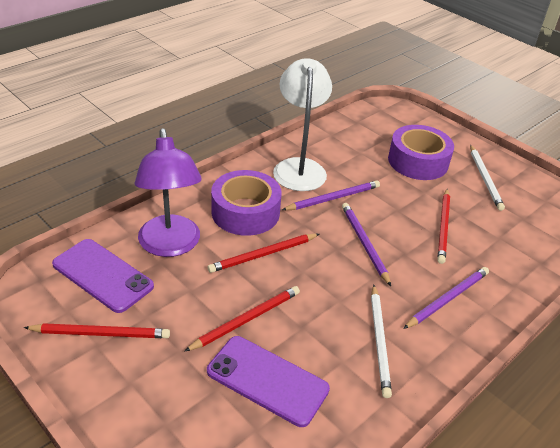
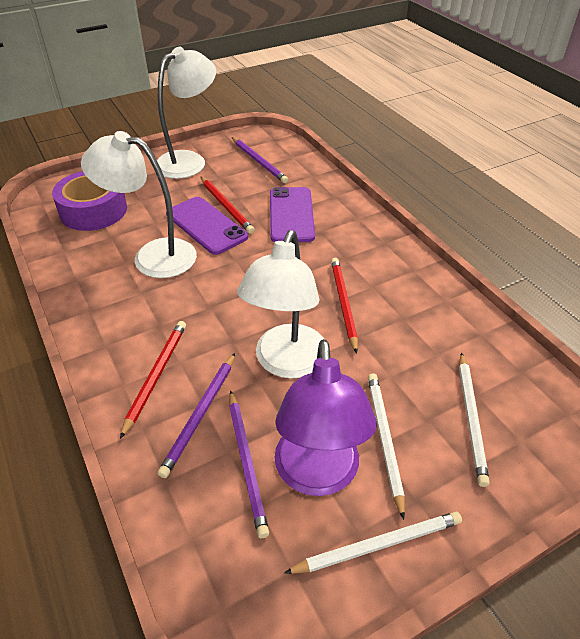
purple tape: [211,170,282,236] [388,125,454,180] = 2 -> [52,171,127,231] = 1
red pencil: [23,323,170,338] [184,286,300,352] [207,234,319,273] [437,189,450,264] = 4 -> [120,321,186,439] [201,177,254,234] [331,258,358,354] = 3
white lamp: [273,58,332,191] = 1 -> [81,131,197,278] [157,47,216,179] [237,230,325,379] = 3
white pencil: [371,285,392,398] [470,145,505,211] = 2 -> [284,512,462,574] [368,373,405,520] [459,352,490,487] = 3

